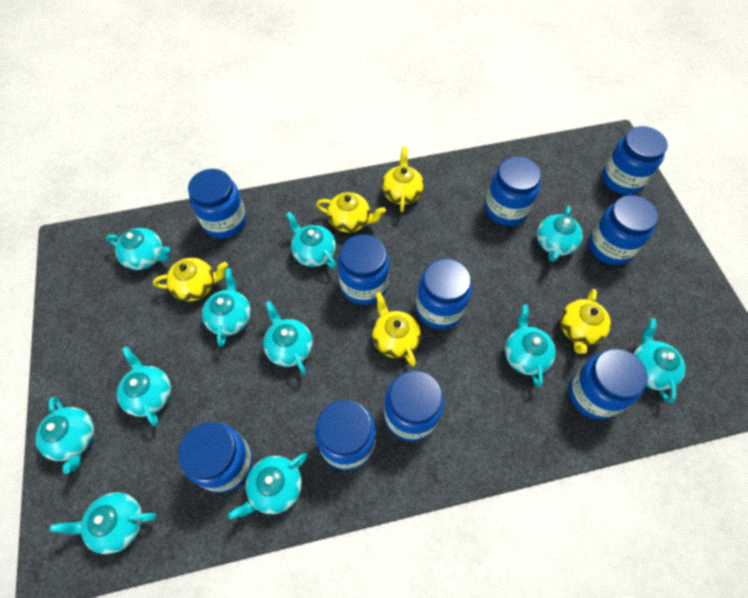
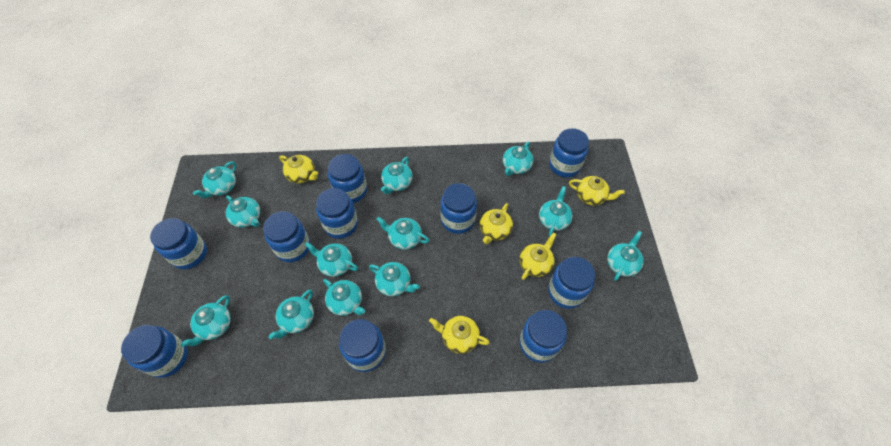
turquoise teapot: [35,397,94,474] [50,492,157,554] [106,228,170,270] [117,346,171,426] [202,268,251,347] [228,453,308,520] [263,301,313,374] [286,212,337,269] [505,305,556,387] [537,206,583,262] [633,318,685,403] = 11 -> [181,295,231,347] [193,161,236,198] [226,196,260,228] [268,290,314,339] [305,242,358,277] [323,279,365,316] [369,262,420,297] [376,217,429,250] [381,157,413,194] [503,142,533,176] [539,186,573,236] [607,231,644,281] = 12

